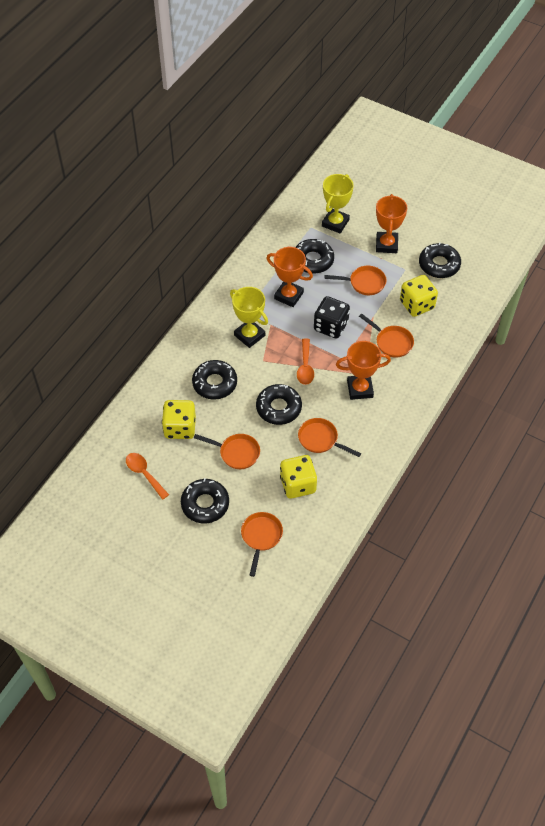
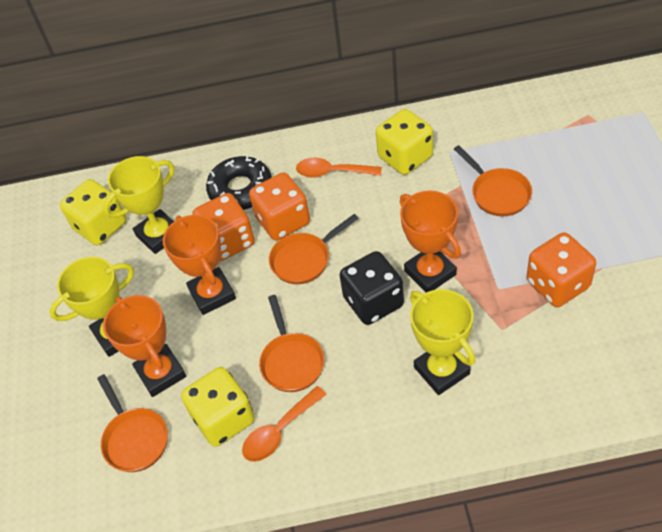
black donut: [181,478,229,523] [192,360,237,400] [256,384,302,425] [295,239,334,274] [419,242,461,278] = 5 -> [206,155,272,210] = 1
orange dice: none = 0 -> [192,193,255,261] [249,172,310,241] [527,232,596,307] = 3
orange pan: [194,434,260,469] [241,512,283,577] [298,418,361,457] [324,266,386,295] [359,313,414,358] = 5 -> [97,374,168,472] [259,295,324,392] [269,214,359,284] [454,145,532,216] = 4
yellow trophy: [230,287,268,348] [322,174,354,233] = 2 -> [49,257,134,357] [103,156,174,254] [410,289,475,395] = 3

